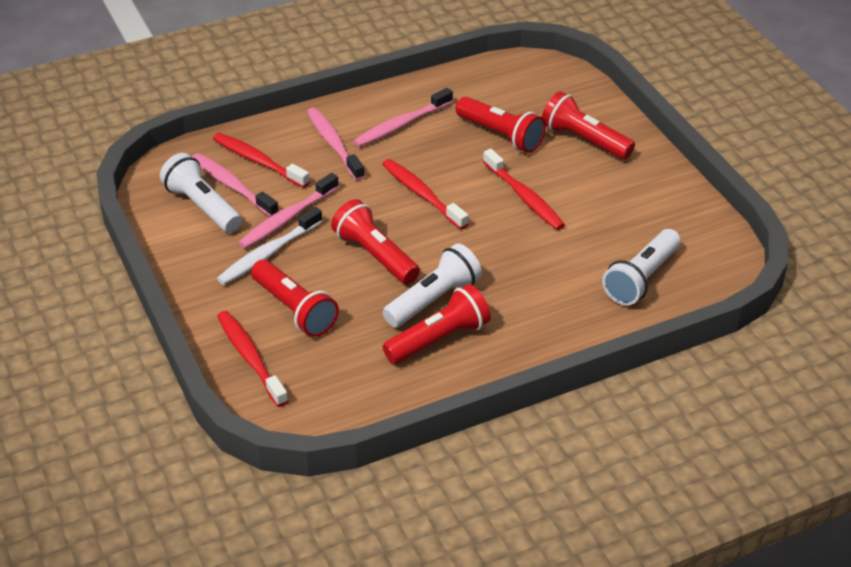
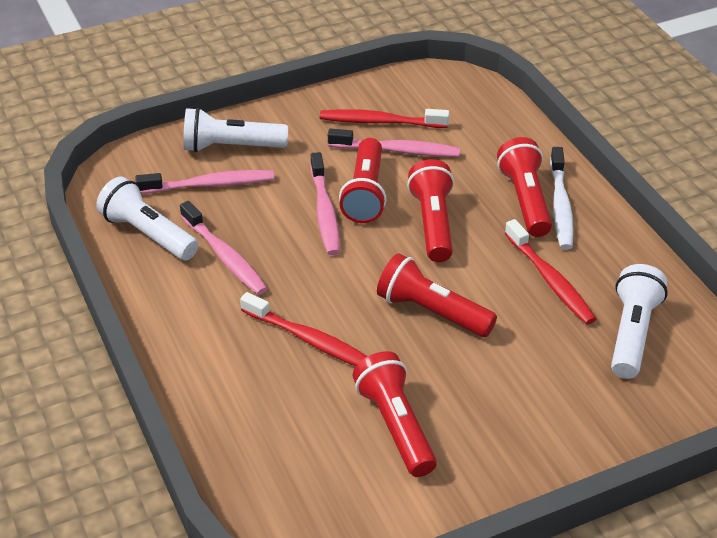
red toothbrush: [213,133,310,188] [217,311,288,407] [382,159,468,229] [483,149,565,230] = 4 -> [240,292,368,366] [320,109,449,128] [505,219,596,325] = 3

